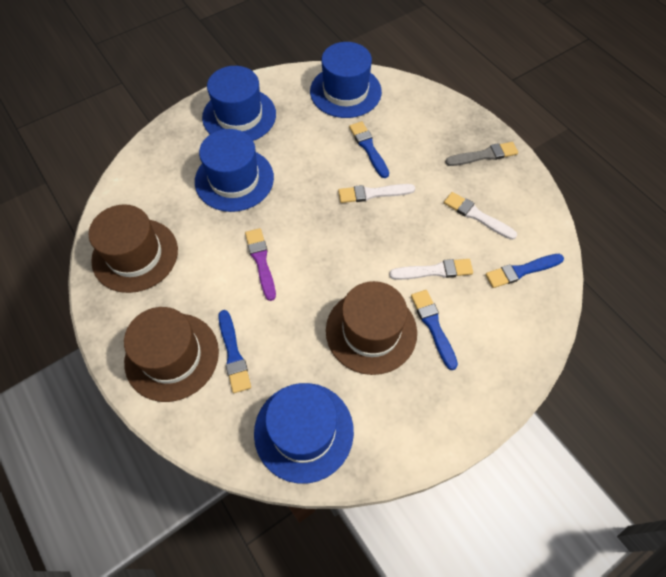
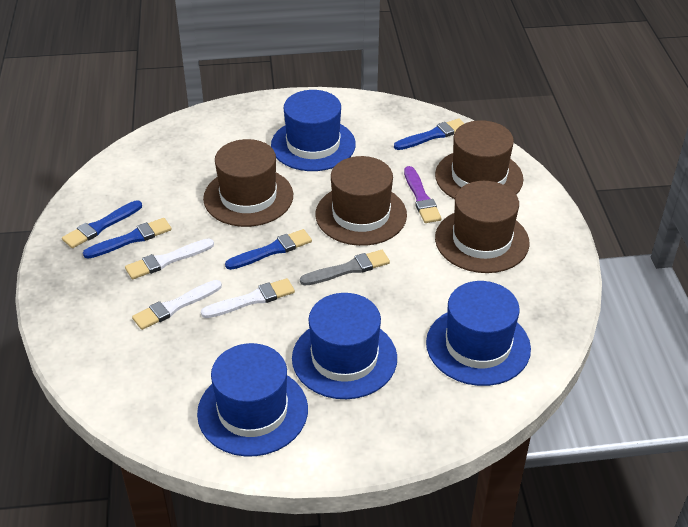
brown hat: [89,204,178,293] [124,307,219,402] [326,281,417,375] = 3 -> [203,139,293,227] [316,156,407,246] [435,120,524,199] [435,181,530,273] = 4

